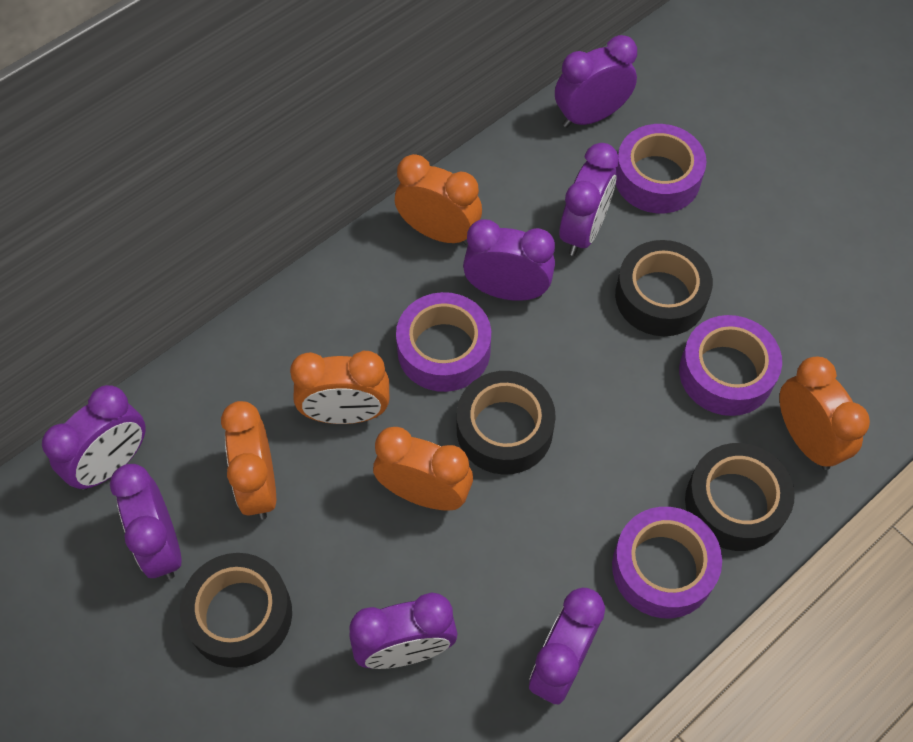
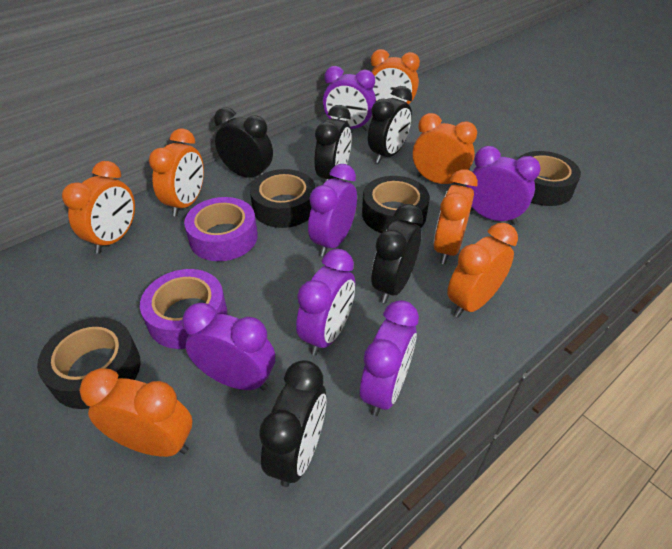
black clock: none = 0 -> [214,107,273,178] [259,360,326,487] [314,105,352,182] [368,86,412,163] [372,204,423,303] = 5
orange clock: [221,401,276,520] [290,351,389,424] [373,427,473,511] [395,154,482,245] [779,356,870,470] = 5 -> [62,161,135,254] [79,368,192,457] [149,129,204,217] [371,49,420,104] [413,113,477,186] [433,169,478,264] [447,223,518,318] = 7
purple clock: [42,385,146,490] [110,464,181,579] [349,592,457,669] [463,220,555,301] [529,588,605,704] [555,35,637,128] [559,143,619,256] = 7 -> [182,303,275,391] [296,249,355,355] [308,164,357,256] [323,66,376,131] [360,300,419,416] [466,146,541,225] = 6
purple tape: [396,292,491,392] [612,507,722,618] [616,124,707,213] [679,315,782,416] = 4 -> [140,269,227,349] [184,197,258,261] = 2

